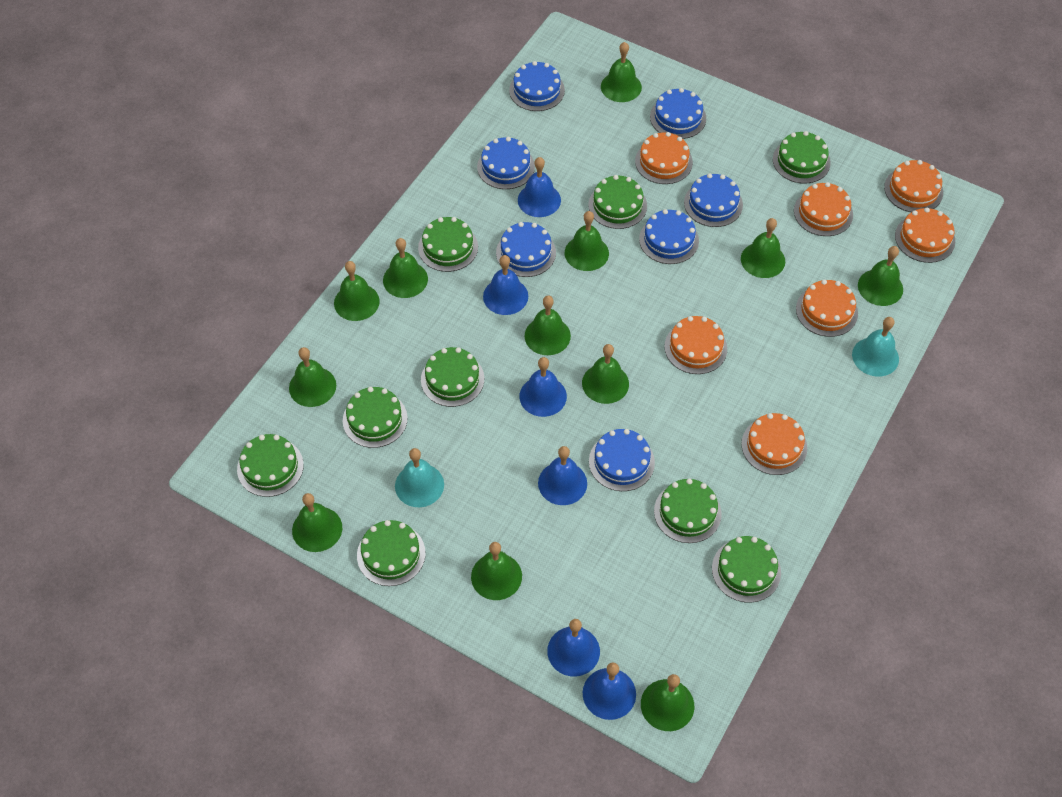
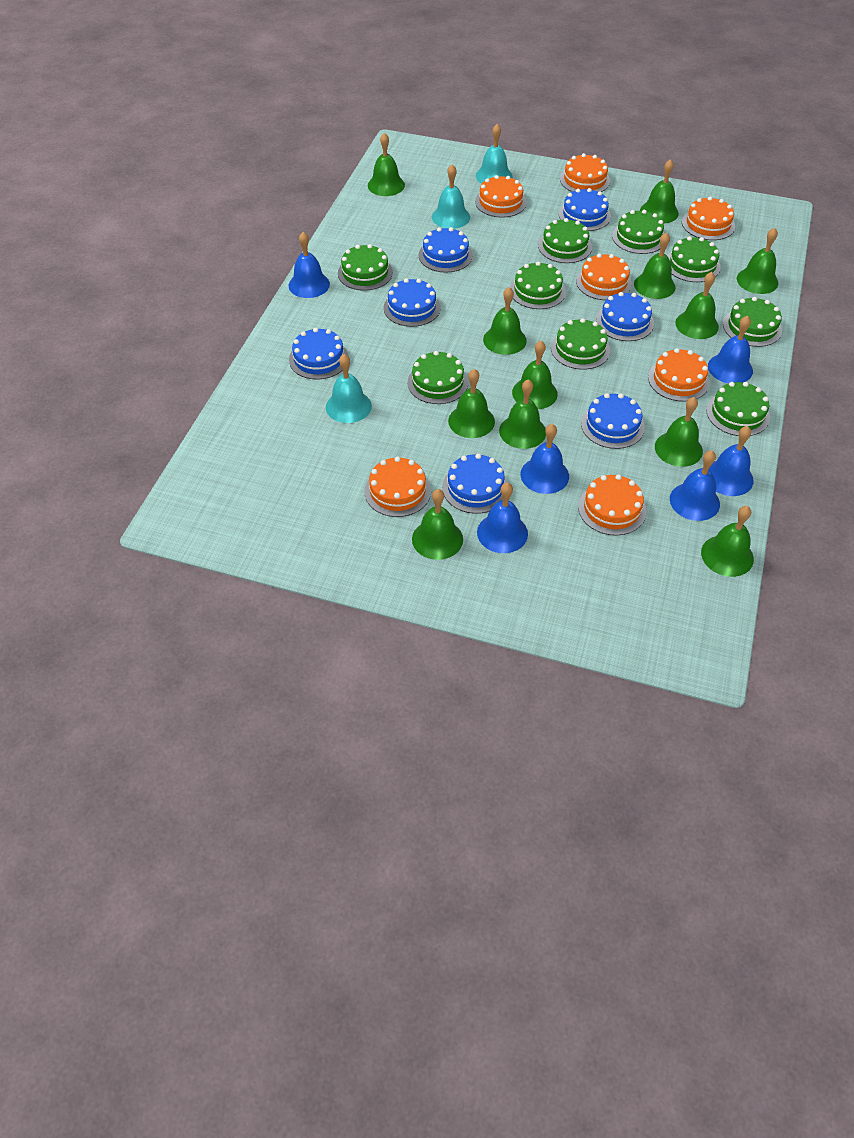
turquoise bell: [395,448,444,507] [852,317,899,377] = 2 -> [326,354,372,423] [432,164,470,229] [476,124,513,184] = 3

